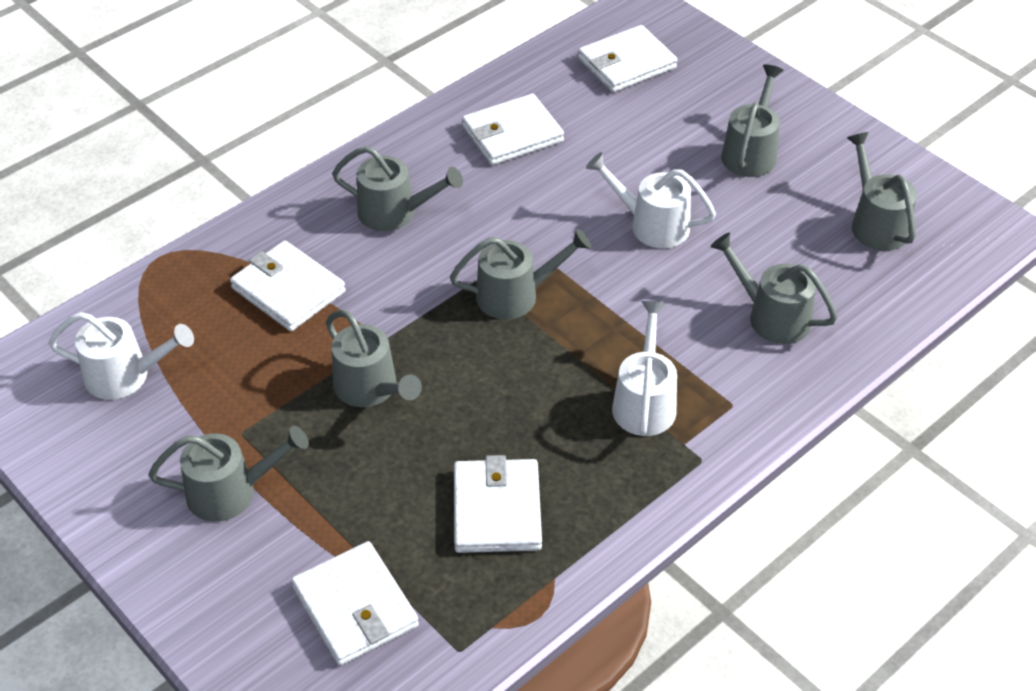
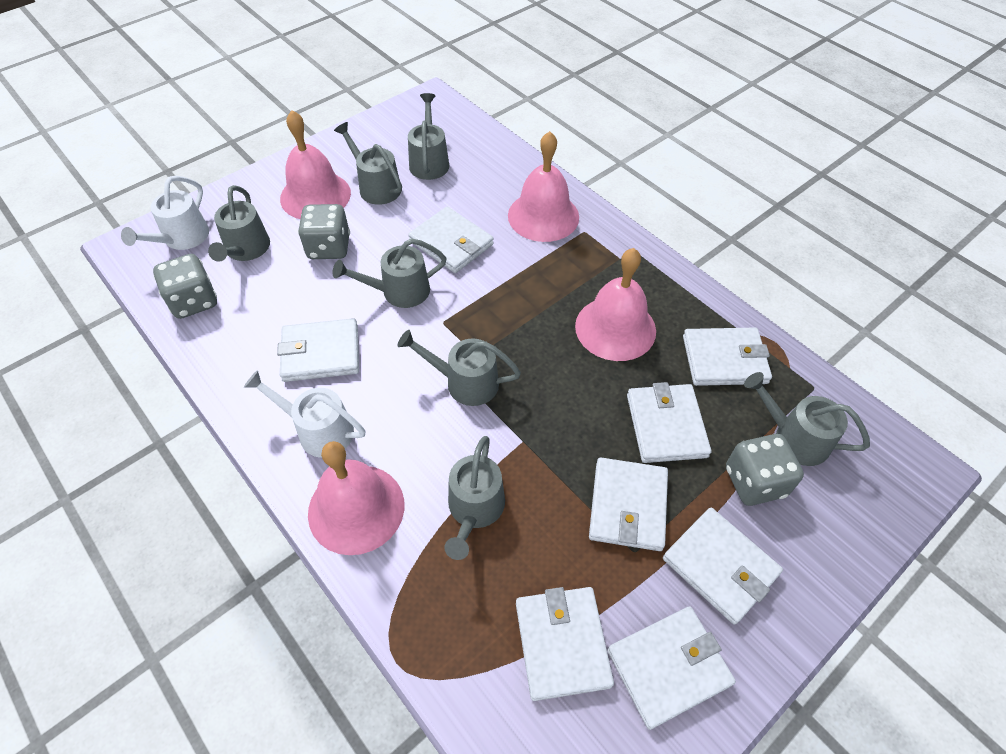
grey dice: none = 0 -> [153,254,217,319] [298,204,350,259] [726,434,804,506] = 3
pink bell: none = 0 -> [280,110,351,219] [308,441,404,555] [508,131,579,242] [575,248,656,361] = 4
white wallet: [230,240,346,331] [291,541,419,666] [454,455,542,553] [462,94,564,165] [578,25,678,92] = 5 -> [277,318,359,382] [408,207,494,273] [516,587,614,701] [589,457,668,551] [607,606,736,730] [627,382,711,463] [663,508,783,625] [683,328,772,386] = 8
white watering can: [48,312,194,400] [586,152,716,248] [612,301,677,436] = 3 -> [121,176,209,250] [244,370,365,458] = 2

